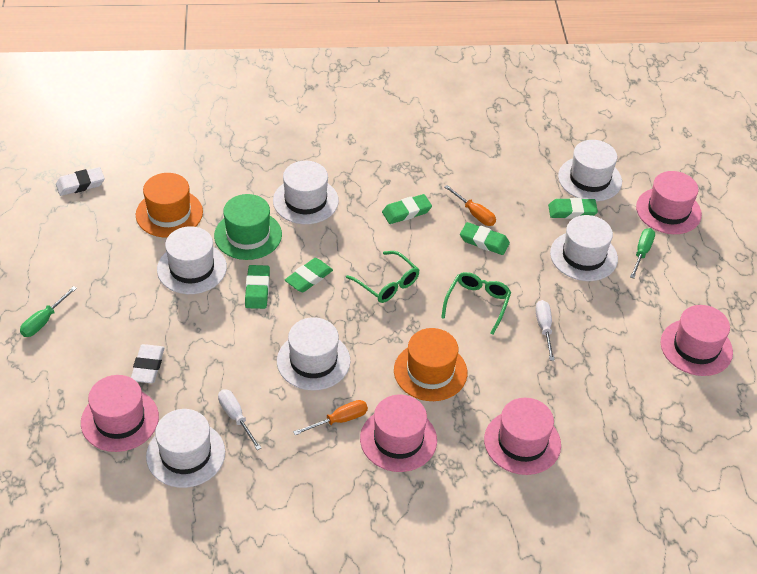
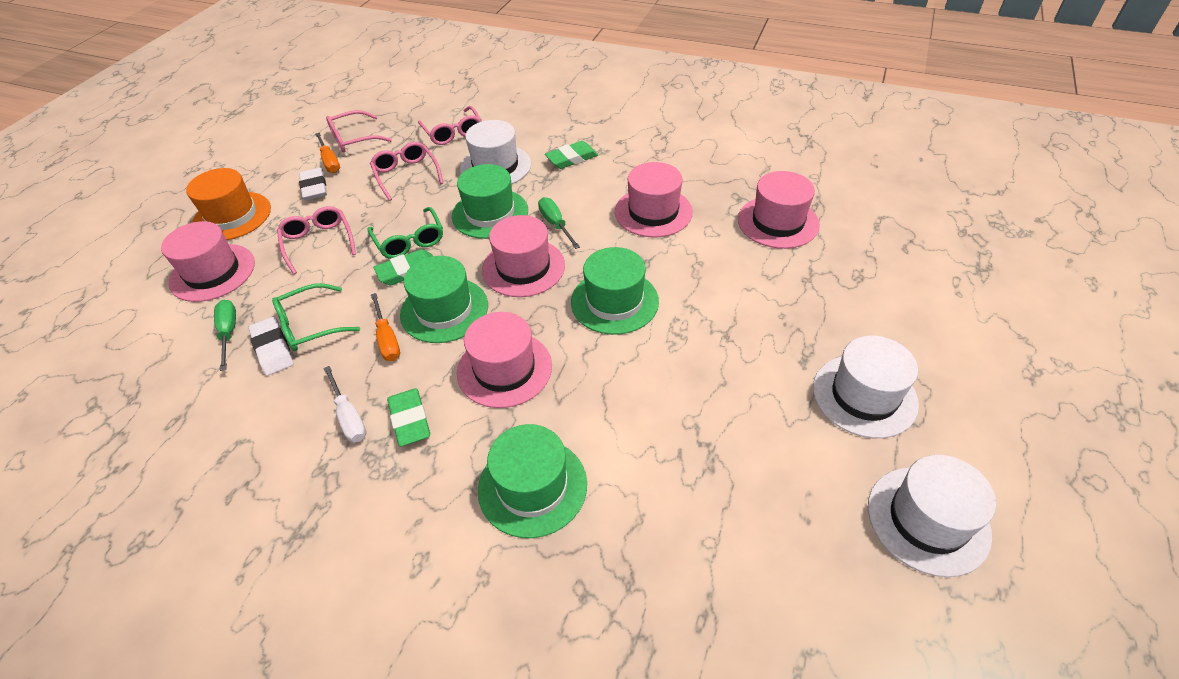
green eraser: [245,265,270,309] [285,258,333,292] [382,194,432,224] [460,222,510,255] [548,198,598,219] = 5 -> [373,249,433,285] [387,388,430,447] [545,141,598,169] = 3
green hat: [214,194,282,260] = 1 -> [400,256,488,343] [452,164,528,239] [478,424,587,538] [571,247,659,335] = 4
orange hat: [136,173,203,238] [394,328,467,401] = 2 -> [186,168,271,240] = 1
pink glasses: none = 0 -> [277,206,356,274] [326,110,392,153] [370,142,443,201] [418,106,482,145] = 4
white hat: [146,409,225,488] [157,226,227,294] [273,161,339,224] [277,317,350,391] [550,215,618,281] [558,140,622,201] = 6 -> [460,120,531,184] [813,336,919,438] [868,455,996,577] = 3
white screwdriver: [218,389,261,450] [535,300,555,361] = 2 -> [323,366,366,443] = 1

